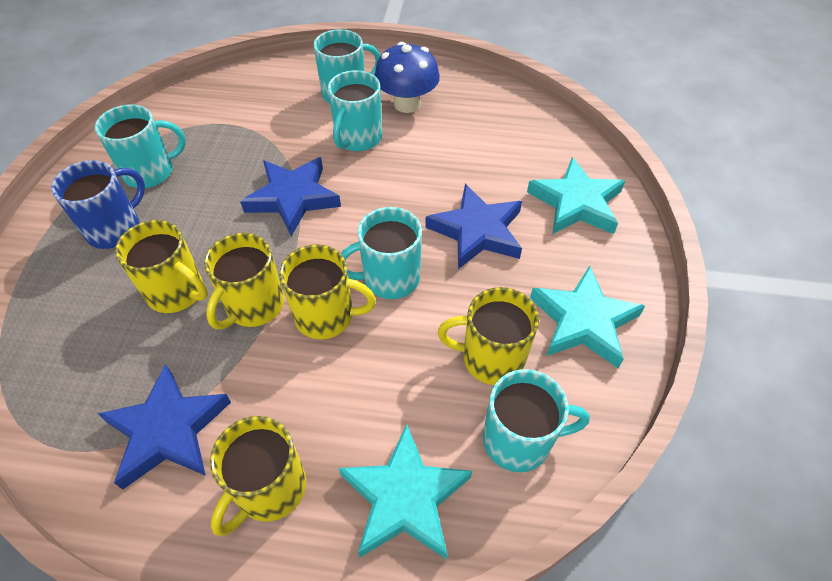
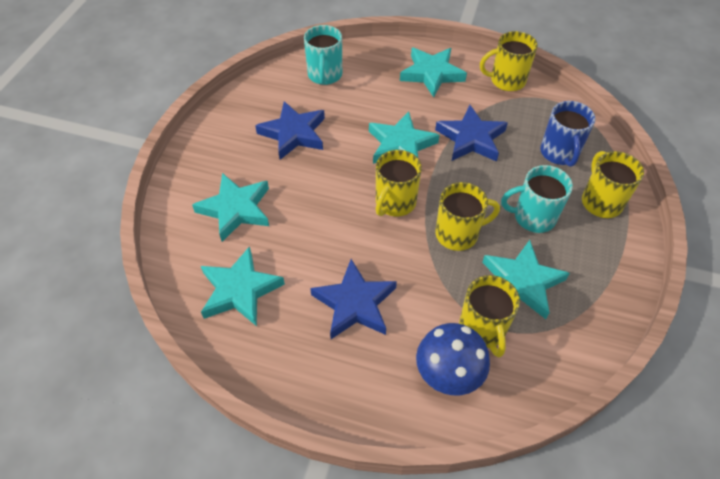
turquoise mug: [95,104,186,188] [314,29,380,103] [328,70,382,151] [341,207,422,299] [483,369,590,472] = 5 -> [304,25,342,85] [501,165,573,233] = 2
turquoise star: [339,424,472,560] [527,157,625,234] [530,266,645,368] = 3 -> [192,173,269,242] [201,246,285,326] [369,111,440,164] [400,48,467,97] [482,240,570,319] = 5

